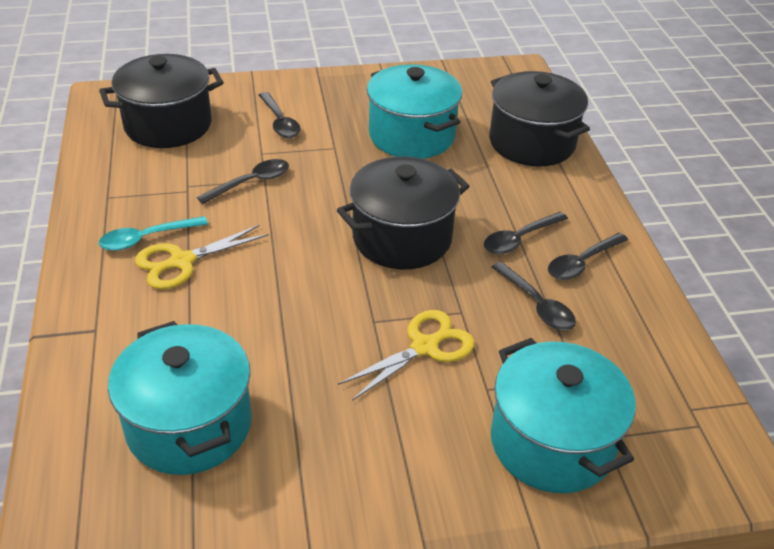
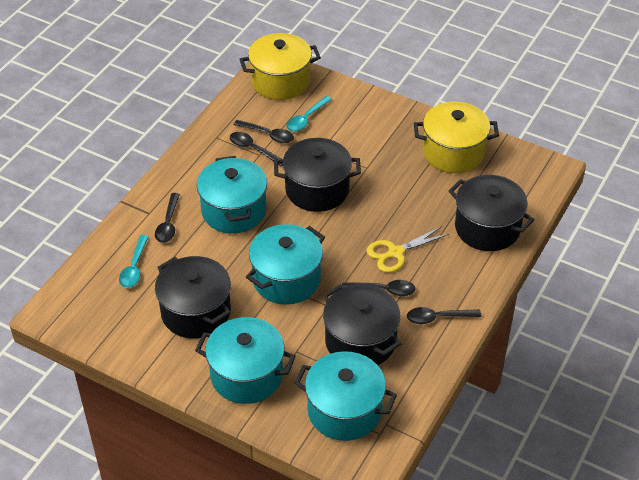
black pot: [99,54,224,148] [337,156,470,269] [489,71,590,166] = 3 -> [155,256,231,339] [274,138,361,212] [323,284,401,365] [449,175,534,251] = 4
turquoise pot: [108,321,252,475] [367,64,462,159] [491,338,636,493] = 3 -> [195,317,296,404] [197,156,267,234] [246,224,325,305] [294,351,397,441] = 4
turquoise spoon: [99,216,208,251] = 1 -> [119,235,149,288] [287,96,332,132] = 2
yellow pot: none = 0 -> [239,33,321,100] [414,102,499,173] = 2
yellow scissors: [135,225,269,289] [338,310,475,401] = 2 -> [366,226,449,273] = 1

